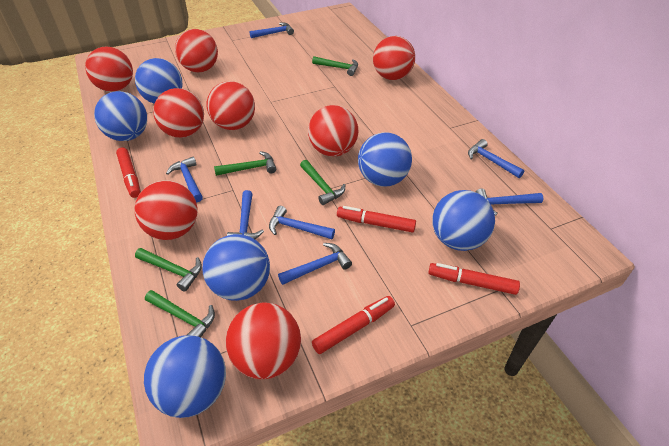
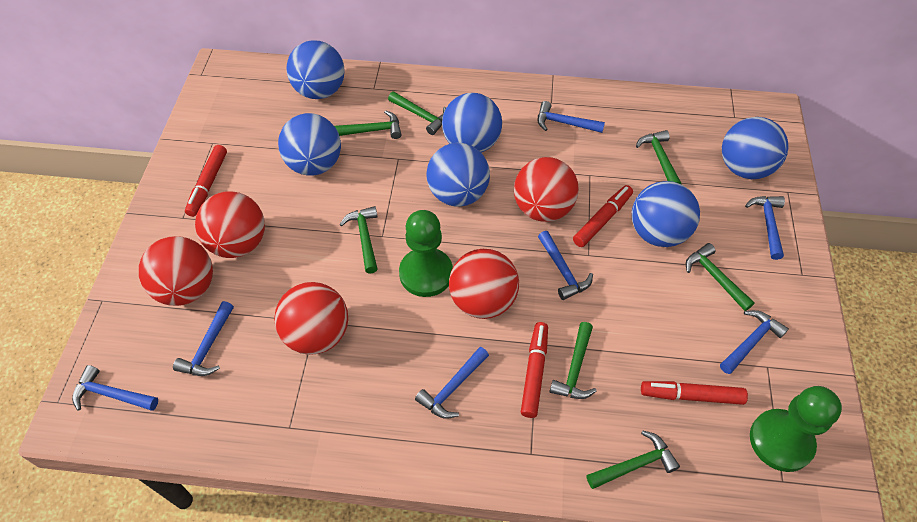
green hammer: [135,248,202,292] [145,290,215,337] [214,151,276,176] [300,160,345,205] [312,56,358,76] = 5 -> [335,110,402,139] [339,206,378,274] [388,91,446,135] [549,322,597,399] [587,430,680,489] [636,130,681,184] [686,243,755,311] = 7
green pawn: none = 0 -> [399,210,453,297] [750,386,842,472] = 2
red ball: [85,46,133,92] [135,180,197,240] [153,88,204,138] [175,29,218,72] [207,81,255,130] [226,303,301,379] [308,105,359,157] [373,36,415,80] = 8 -> [139,236,213,306] [195,192,265,258] [274,282,348,355] [449,249,519,319] [514,157,579,222] = 5

